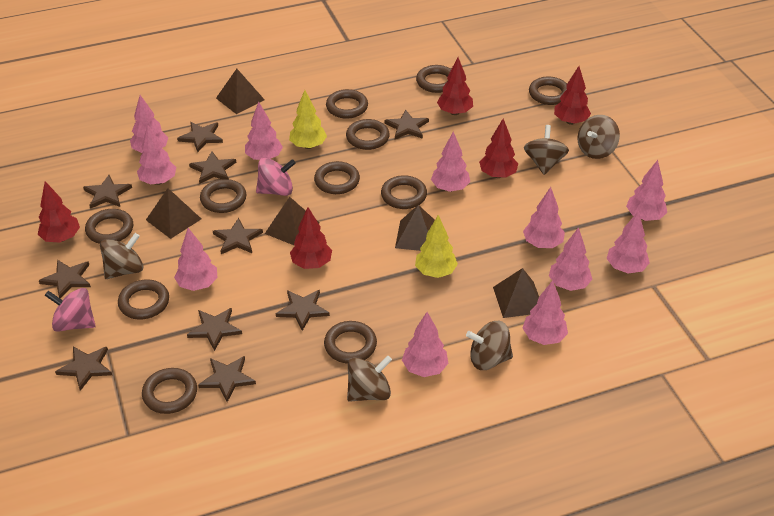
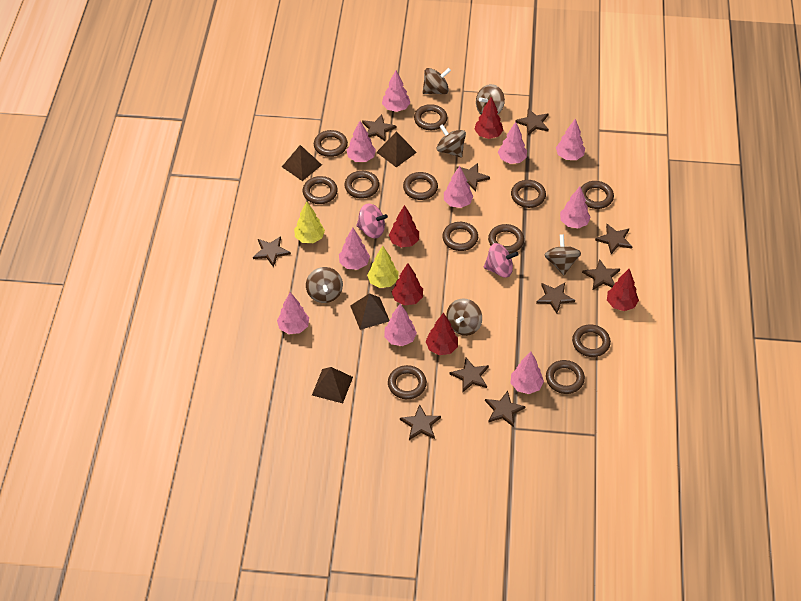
brown pyramid: [146,188,201,239] [216,69,265,114] [265,197,319,246] [395,205,435,251] [493,268,539,318] = 5 -> [282,145,322,181] [312,367,353,403] [350,293,390,330] [377,131,417,167] = 4
brown ring: [85,209,133,244] [118,280,169,320] [142,368,197,414] [200,179,246,213] [314,161,360,194] [324,321,377,363] [326,89,368,119] [346,119,390,150] [381,175,427,209] [416,65,451,93] [529,77,567,105] = 11 -> [303,176,338,204] [314,130,348,157] [344,171,379,199] [388,365,427,399] [403,172,438,200] [414,104,447,130] [442,222,478,251] [488,224,524,254] [511,180,546,208] [546,360,585,394] [572,324,611,357] [581,181,614,209] = 12
brown spinning top: [100,233,143,279] [347,355,392,402] [466,321,513,370] [524,125,569,175] [577,115,620,159] = 5 -> [306,267,343,303] [422,68,451,94] [437,124,466,158] [447,298,482,336] [476,84,505,114] [545,234,581,275] = 6
pink tree: [130,95,168,153] [137,125,176,185] [174,228,217,291] [245,102,283,160] [402,312,448,377] [431,132,470,192] [523,187,565,248] [523,280,568,345] [549,227,592,291] [607,211,650,274] [626,160,667,221] = 11 -> [277,292,309,334] [339,228,370,270] [347,121,376,162] [382,70,410,112] [384,304,417,346] [444,166,474,208] [498,122,527,164] [511,352,544,394] [556,119,585,160] [560,186,591,229] = 10

